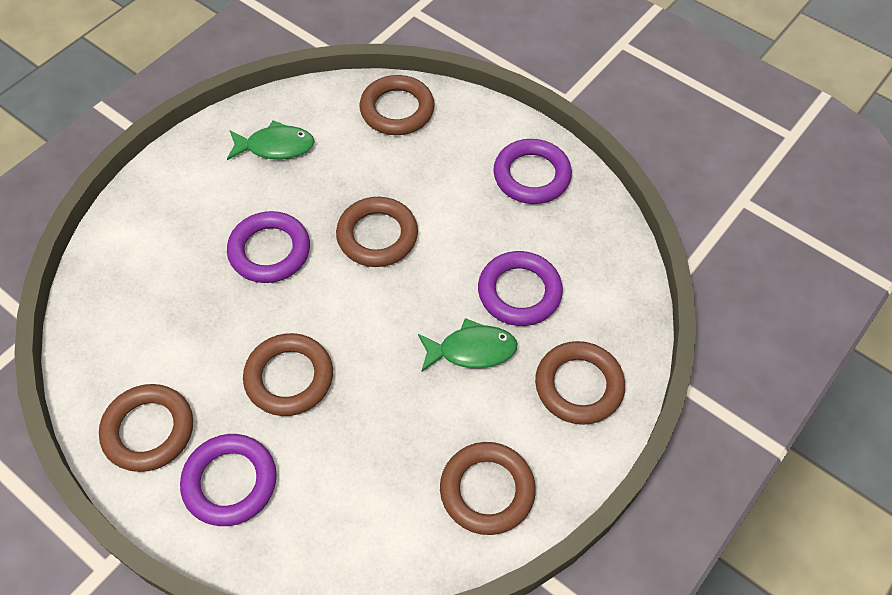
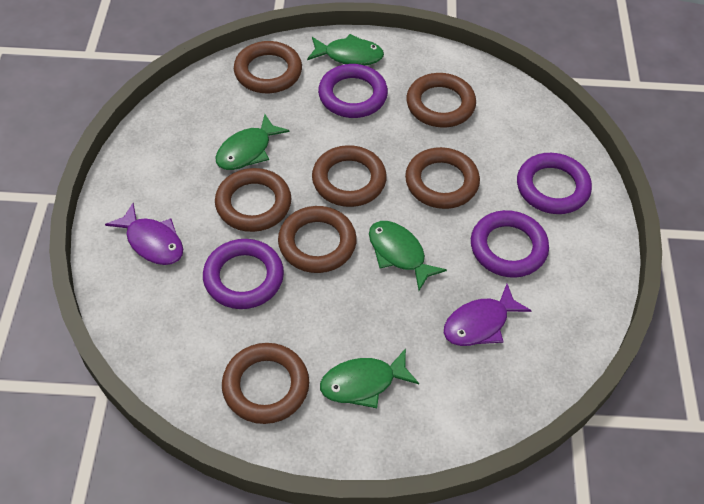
brown ring: [99,384,193,472] [243,333,333,416] [336,197,418,267] [360,75,435,135] [440,442,536,535] [535,341,625,425] = 6 -> [215,168,291,232] [222,343,309,424] [234,41,302,93] [278,206,357,273] [312,145,387,207] [405,147,480,209] [406,73,476,128] = 7
green fish: [227,120,315,160] [418,318,518,372] = 2 -> [215,114,290,170] [307,34,384,65] [320,348,419,408] [369,221,447,291] = 4
purple fish: none = 0 -> [105,203,183,265] [444,284,532,346] = 2

